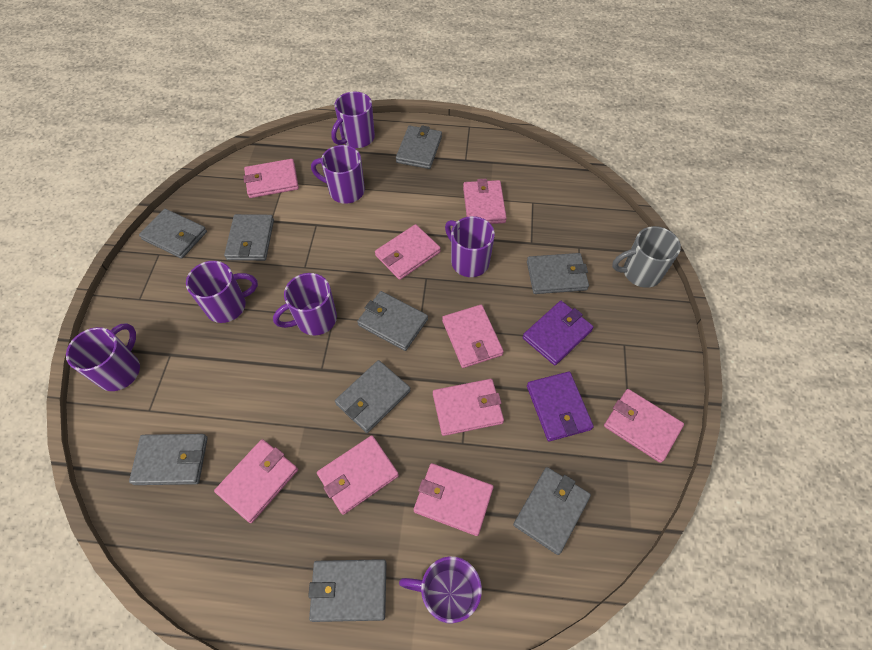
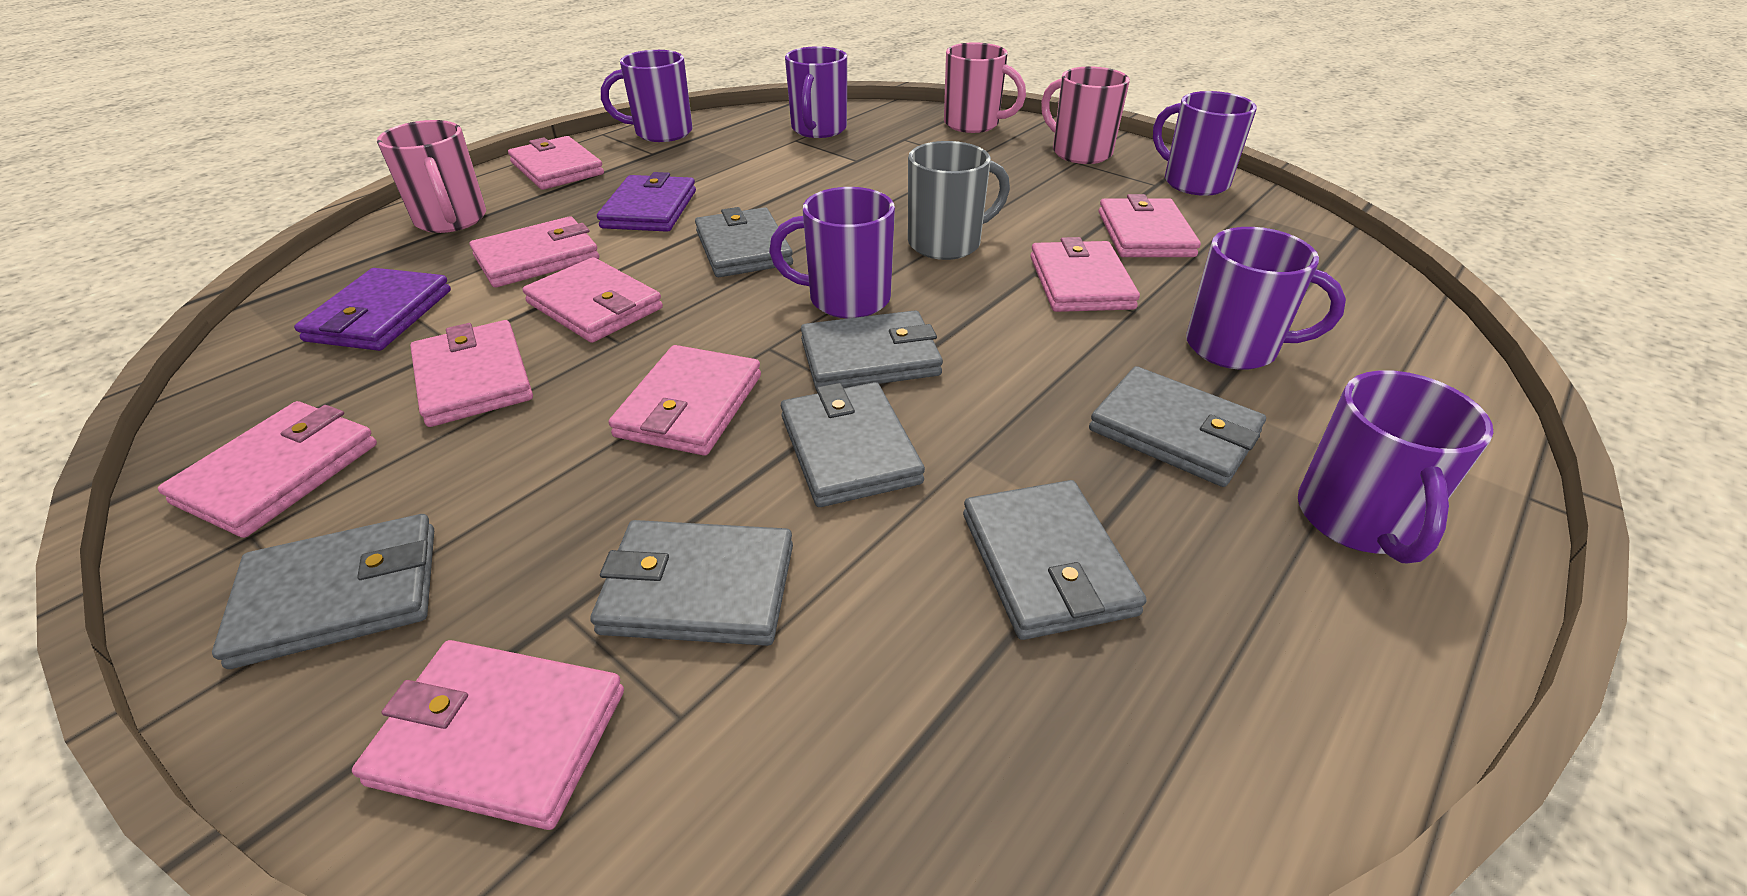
grey wallet: [129,434,208,485] [139,209,207,259] [224,214,274,261] [308,559,387,622] [335,360,411,433] [357,291,428,351] [396,125,442,169] [513,467,591,555] [527,253,589,294] = 9 -> [212,514,434,669] [590,520,793,646] [695,207,793,277] [781,382,925,507] [801,310,943,389] [963,480,1147,640] [1089,366,1266,487] = 7
pink mug: none = 0 -> [377,120,486,233] [944,42,1026,133] [1041,67,1130,164] = 3
purple mug: [66,323,140,391] [186,261,258,323] [273,273,337,336] [311,145,365,204] [331,92,375,148] [399,556,482,624] [445,216,495,277] = 7 -> [601,50,693,142] [769,187,895,319] [785,46,847,138] [1153,91,1257,196] [1186,227,1346,370] [1298,370,1494,564] = 6

